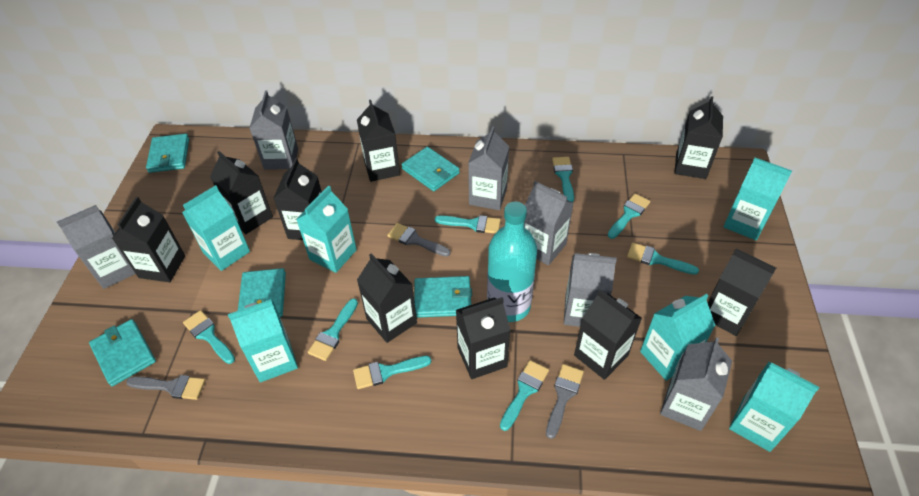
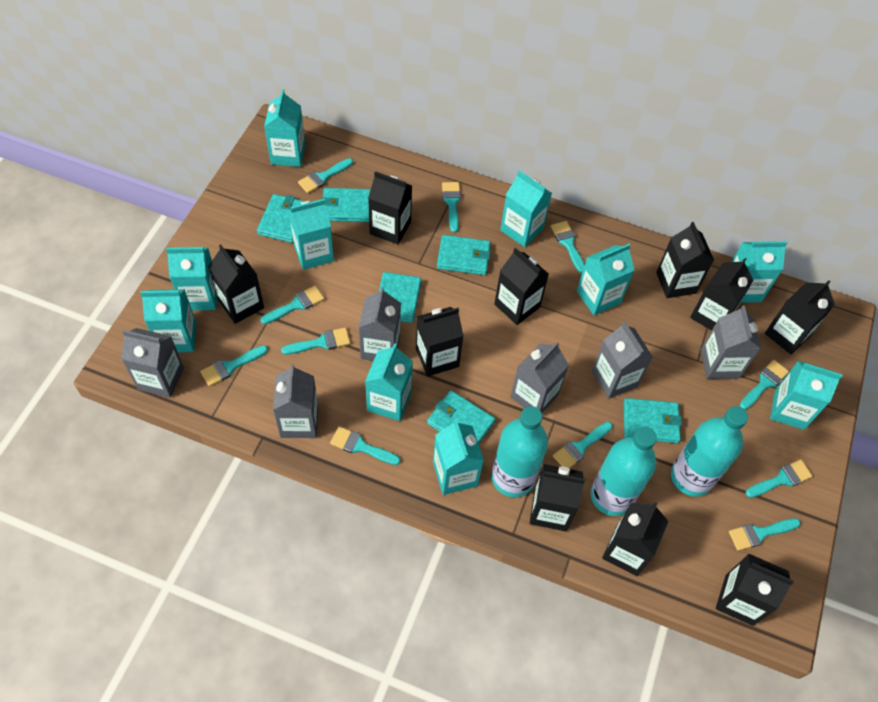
black carton: [112,197,185,282] [210,151,273,234] [274,158,322,240] [357,100,400,182] [357,253,417,343] [456,297,510,379] [574,289,642,380] [674,96,723,179] [708,248,776,336] = 9 -> [208,244,264,324] [368,171,412,244] [416,307,464,376] [494,248,549,325] [530,464,585,531] [602,502,669,576] [656,222,714,298] [690,258,754,331] [716,553,794,626] [765,280,835,354] = 10
grey brush: [126,375,205,400] [387,223,451,257] [546,364,584,439] = 3 -> none = 0
turquoise bottle: [487,201,537,322] = 1 -> [492,406,548,497] [591,427,657,516] [671,406,748,497] = 3
turquoise brush: [183,310,235,364] [308,299,358,361] [353,356,431,389] [435,215,501,234] [500,360,549,431] [552,157,574,202] [608,194,650,239] [627,243,699,275] = 8 -> [200,345,268,386] [260,286,324,324] [281,328,350,355] [298,158,353,193] [330,426,401,465] [442,182,461,233] [551,221,585,273] [553,422,612,468] [729,518,801,551] [740,360,789,410] [746,459,813,498] = 11
turquoise carton: [182,185,250,271] [228,299,298,382] [296,186,357,273] [640,294,716,381] [723,158,792,240] [729,362,819,452] = 6 -> [141,289,196,352] [166,247,217,310] [264,89,305,167] [288,199,334,270] [365,343,413,421] [433,419,484,495] [500,171,552,247] [577,244,634,315] [732,241,788,303] [770,361,843,430] = 10
turquoise wallet: [89,319,156,386] [146,134,189,173] [238,268,286,317] [401,147,460,191] [414,276,472,318] = 5 -> [257,194,305,243] [321,188,371,222] [379,272,421,323] [427,391,495,444] [437,235,491,275] [624,398,682,443] = 6

